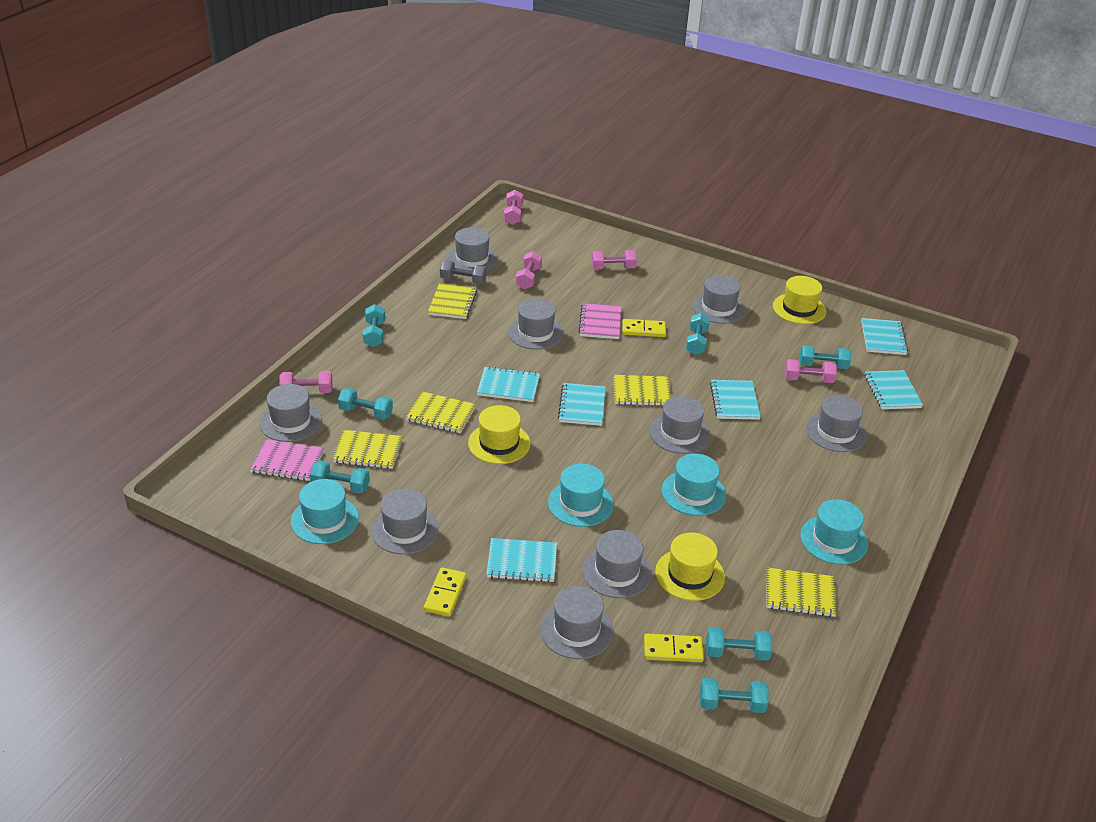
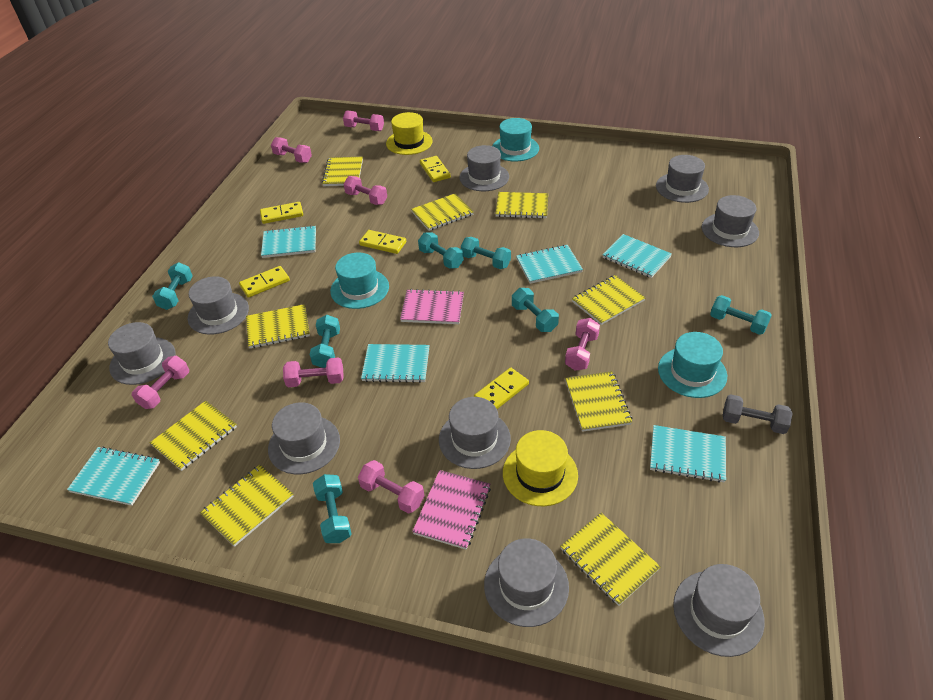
pink dumbbell: [279,371,332,393] [504,190,523,225] [516,251,542,289] [591,250,637,269] [785,359,837,383] = 5 -> [132,356,189,409] [271,137,312,163] [283,358,344,387] [343,110,384,131] [344,176,387,205] [358,460,424,513] [565,318,600,371] = 7
turquoise hat: [291,479,359,544] [548,464,614,527] [662,454,726,516] [800,499,868,565] = 4 -> [330,253,389,309] [492,118,539,161] [658,332,727,398] = 3
yellow domino: [424,567,466,617] [622,319,666,337] [644,633,704,662] = 3 -> [239,266,290,298] [260,202,303,224] [359,230,406,254] [420,156,451,182] [474,368,529,409] = 5
yellow hat: [468,405,530,464] [655,532,725,601] [773,276,826,324] = 3 -> [386,112,432,155] [503,430,578,506] = 2
yellow notebook: [332,430,402,469] [405,392,476,433] [428,283,477,319] [613,375,671,406] [767,568,837,617] = 5 -> [150,401,237,471] [200,465,294,547] [246,304,310,348] [322,157,363,186] [411,193,474,231] [495,192,548,219] [560,513,661,606] [565,371,632,432] [572,275,646,325] = 9

